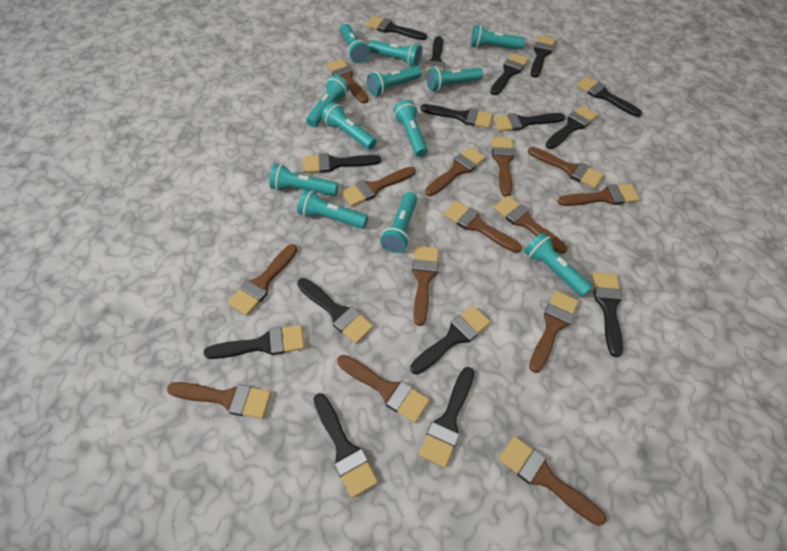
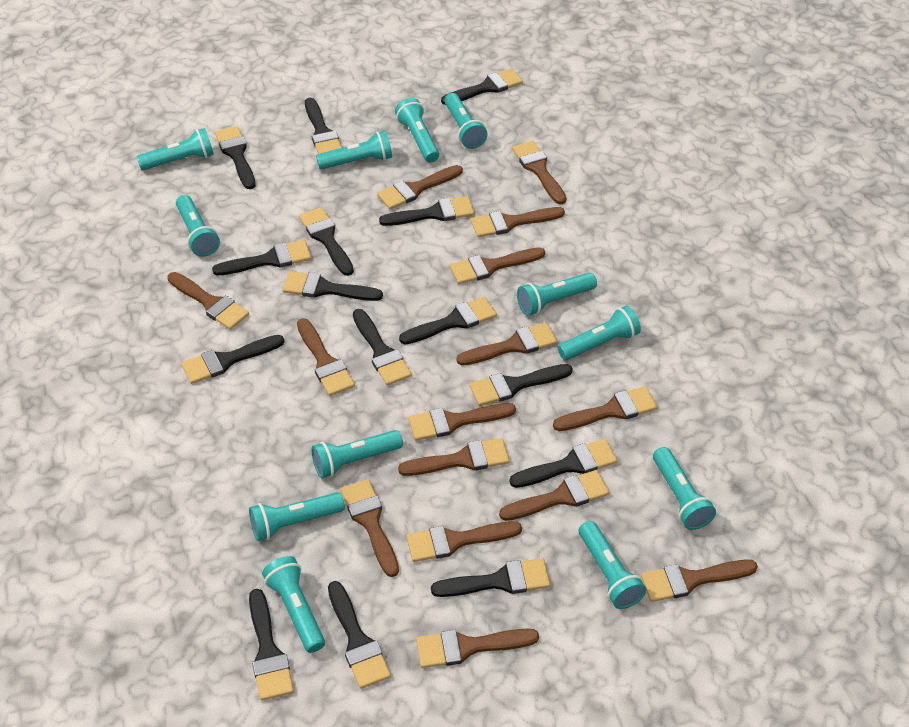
brown brush: [167,382,271,419] [228,244,298,316] [326,59,368,104] [337,355,430,423] [341,167,416,207] [412,246,439,326] [425,147,486,196] [443,201,522,253] [492,137,515,197] [494,196,567,254] [499,436,606,526] [528,147,604,188] [529,290,579,373] [558,184,640,206] = 14 -> [167,272,249,330] [297,318,355,396] [341,479,399,577] [377,165,463,209] [398,438,510,476] [406,521,522,562] [408,403,516,441] [416,629,539,668] [450,247,545,284] [457,322,558,366] [471,207,565,237] [499,470,610,521] [512,141,566,204] [553,386,658,431] [641,560,758,602] = 15

